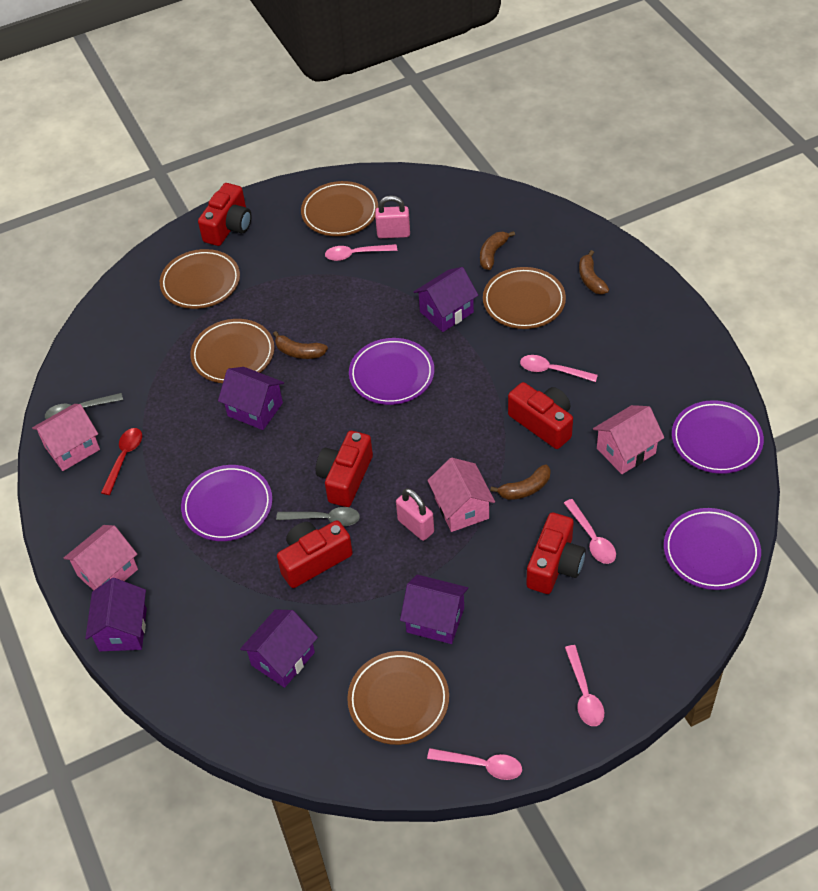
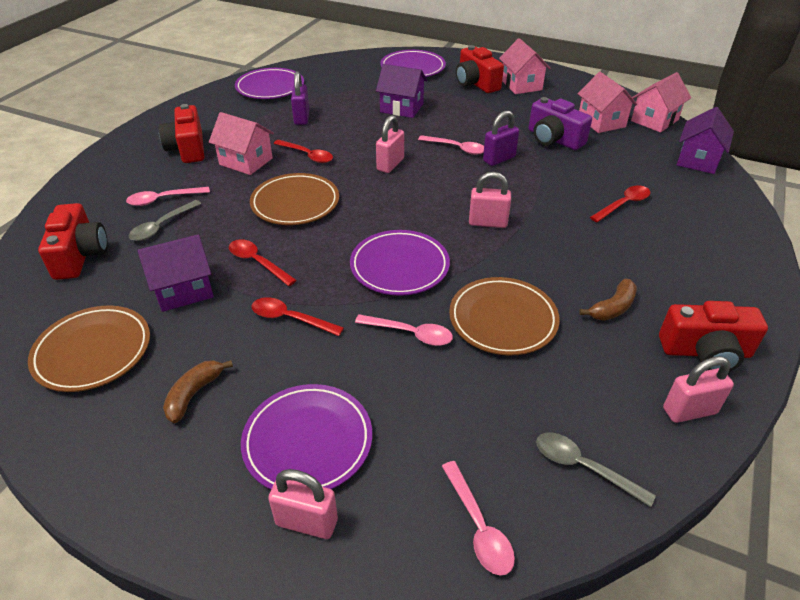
brown banana: [273,331,328,359] [480,231,515,270] [490,464,551,500] [579,250,609,294] = 4 -> [163,360,233,423] [579,279,637,321] = 2
brown plate: [160,249,240,309] [190,319,274,383] [301,181,378,236] [347,651,449,745] [483,267,566,329] = 5 -> [28,305,150,392] [250,173,339,225] [449,277,560,355] = 3
pink padlock: [375,195,410,238] [396,488,434,541] = 2 -> [268,469,338,539] [376,115,404,173] [469,172,511,228] [663,356,734,423] = 4
pink spoon: [325,244,397,261] [427,748,522,780] [520,355,598,382] [564,499,616,564] [565,645,604,726] = 5 -> [126,187,210,206] [355,314,453,346] [418,135,484,155] [442,461,515,576] = 4
purple camera: none = 0 -> [529,97,592,150] = 1
purple house: [85,578,147,651] [218,367,284,430] [240,609,318,688] [400,575,468,644] [414,267,478,332] = 5 -> [137,234,214,312] [376,64,427,118] [677,107,734,174] = 3
purple padlock: none = 0 -> [291,71,309,125] [483,111,519,166] = 2
red camera: [198,183,251,246] [277,520,353,588] [316,431,373,507] [508,382,573,449] [526,513,586,594] = 5 -> [38,203,108,280] [158,104,204,163] [456,45,504,93] [659,301,768,372] = 4
red spoon: [101,428,142,495] = 1 -> [229,239,297,286] [252,297,344,336] [274,140,333,163] [590,186,650,222] = 4

